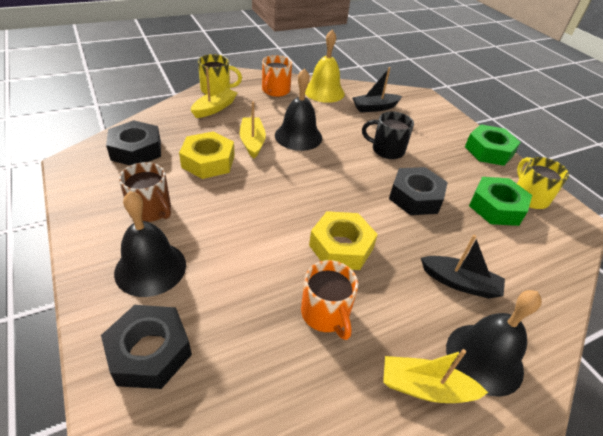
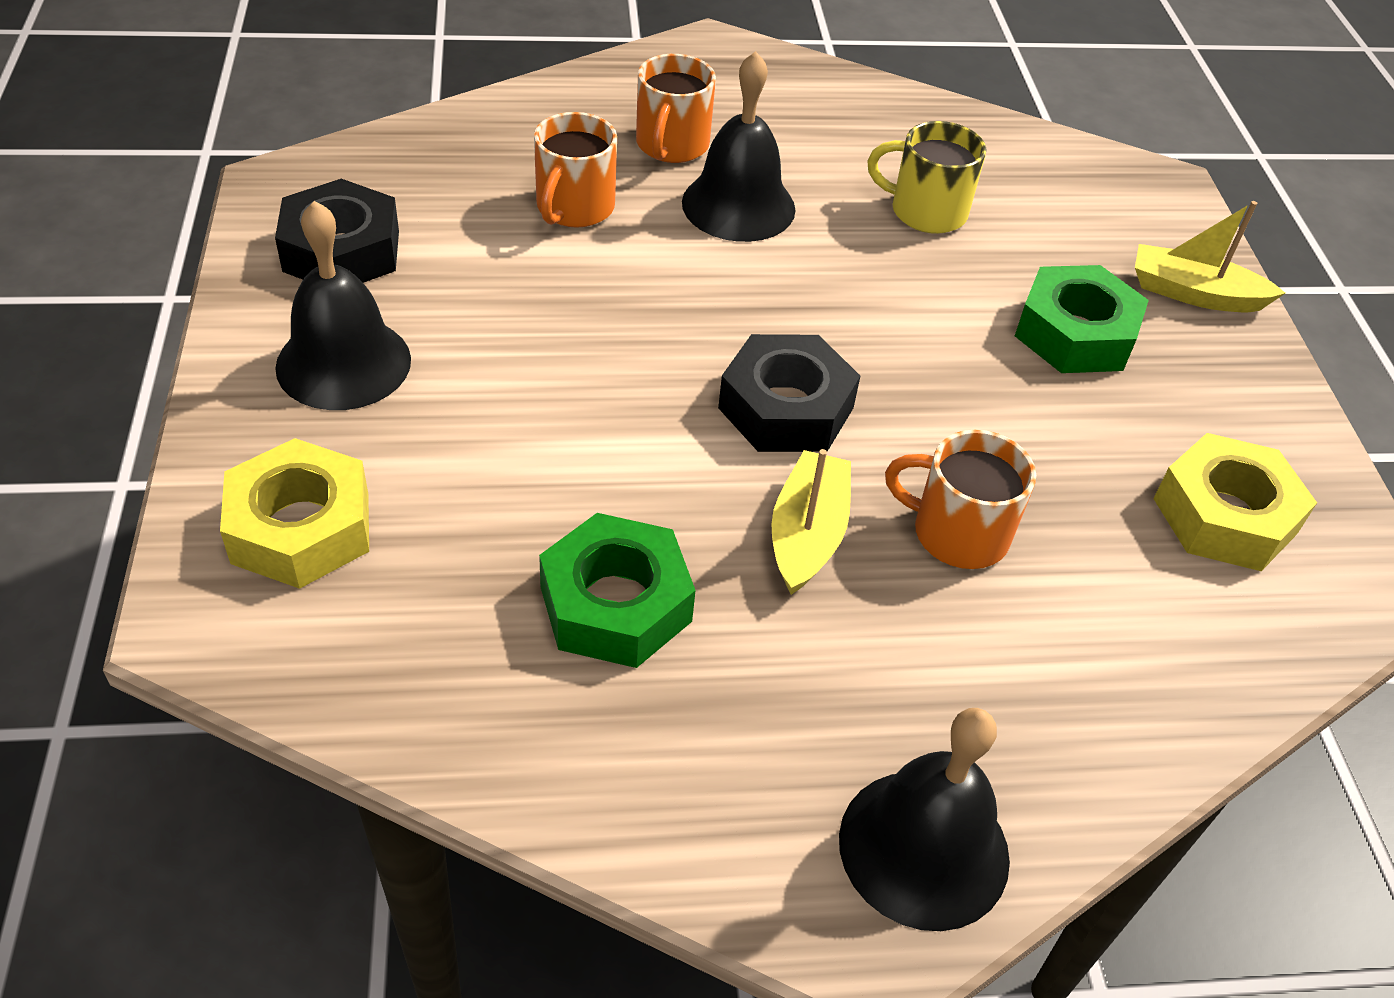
black boat: [352,67,402,112] [421,235,505,299] = 2 -> none = 0
black mug: [362,111,414,159] = 1 -> none = 0
black nut: [101,305,192,389] [106,120,161,165] [389,167,448,215] = 3 -> [275,179,399,283] [718,334,860,452] = 2
brown mug: [119,162,171,222] = 1 -> none = 0
orange mug: [262,55,292,97] [301,260,358,340] = 2 -> [534,112,617,228] [636,54,716,163] [885,430,1036,569] = 3
yellow bell: [305,30,345,103] = 1 -> none = 0
yellow boat: [191,67,237,118] [240,101,266,159] [383,349,488,403] = 3 -> [771,449,851,595] [1135,201,1285,312] = 2
yellow mug: [198,54,242,95] [517,157,569,209] = 2 -> [867,121,986,234] = 1

